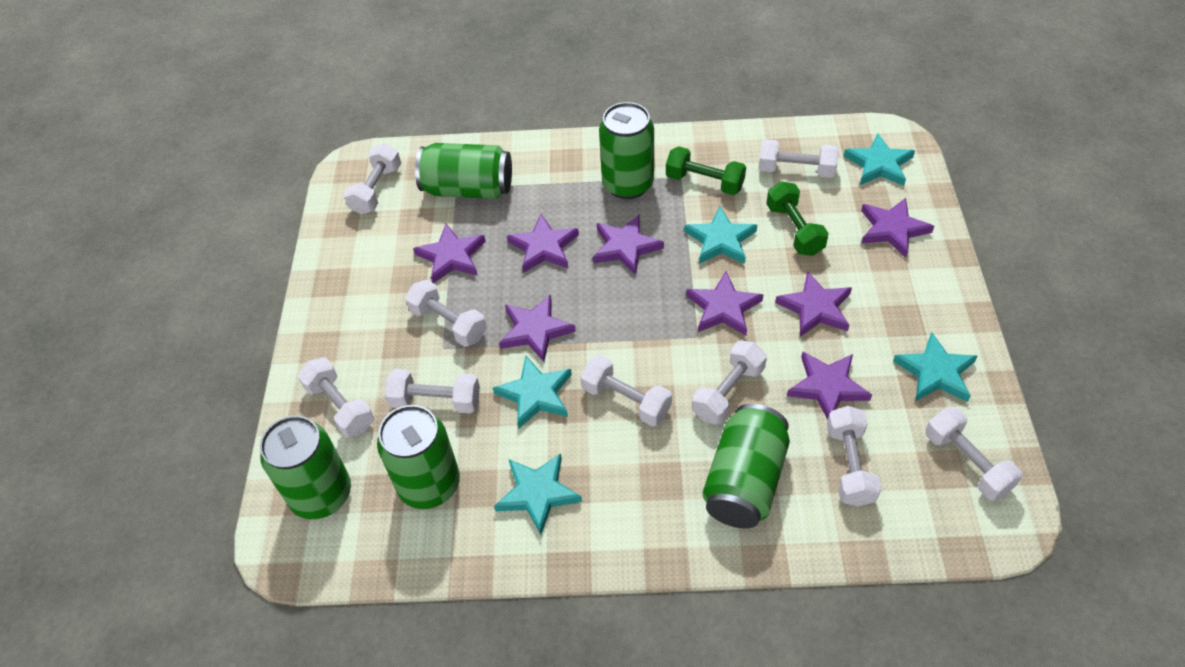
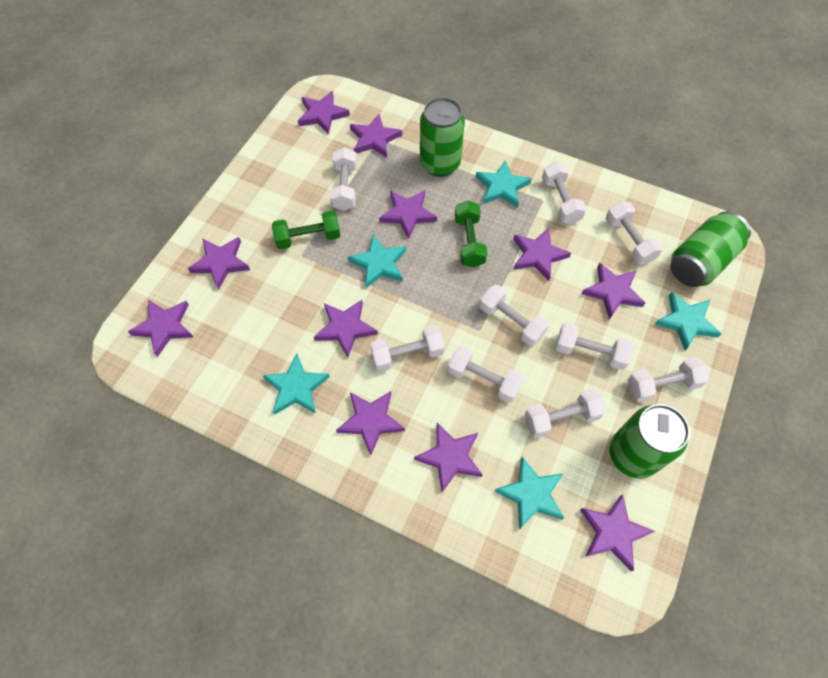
green can: [260,416,351,519] [377,405,460,509] [415,143,512,199] [599,102,654,199] [702,404,790,529] = 5 -> [420,97,465,177] [609,404,690,479] [671,211,751,287] = 3
purple star: [413,224,486,283] [499,294,576,362] [507,214,579,273] [593,215,664,275] [686,271,763,336] [775,271,852,337] [787,352,872,420] [861,198,934,258] = 8 -> [128,300,193,357] [188,237,250,290] [298,91,350,135] [314,300,378,357] [336,391,405,455] [350,114,402,158] [379,190,437,239] [414,423,483,492] [513,228,571,281] [580,494,655,571] [582,263,645,319] = 11

